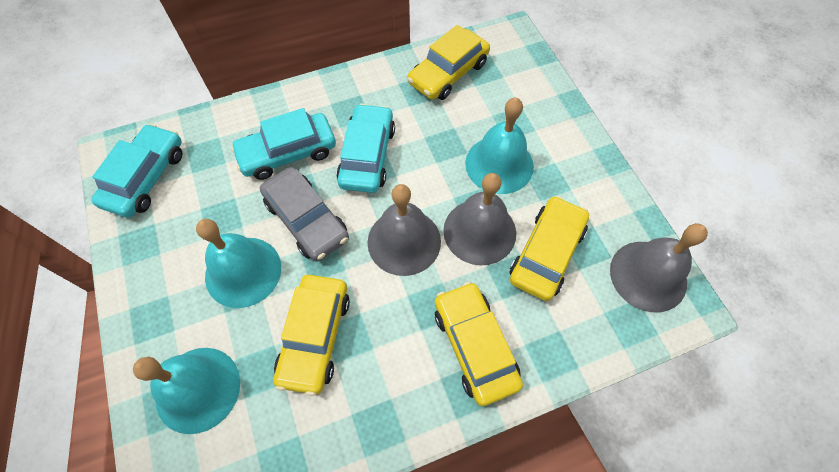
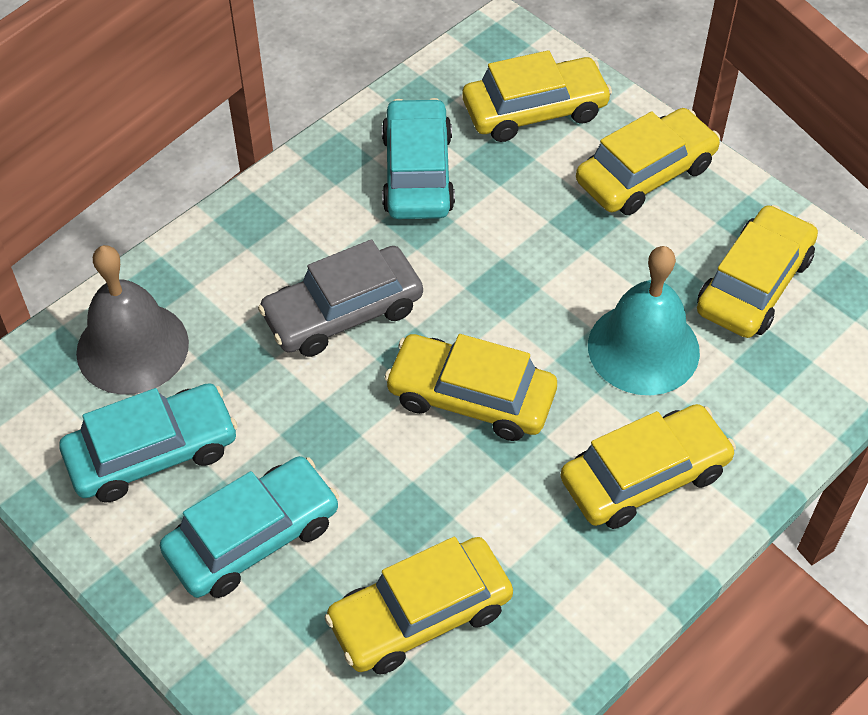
grey bell: [368,184,441,276] [443,173,516,265] [610,223,708,313] = 3 -> [76,245,189,395] = 1
turquoise bell: [133,348,240,434] [196,219,281,308] [465,97,534,194] = 3 -> [588,246,700,395] = 1
yellow car: [273,275,350,396] [407,25,490,100] [435,282,523,406] [509,196,589,301] = 4 -> [325,537,513,675] [384,334,557,441] [462,50,612,142] [560,404,736,529] [576,108,720,215] [697,205,818,338] = 6

